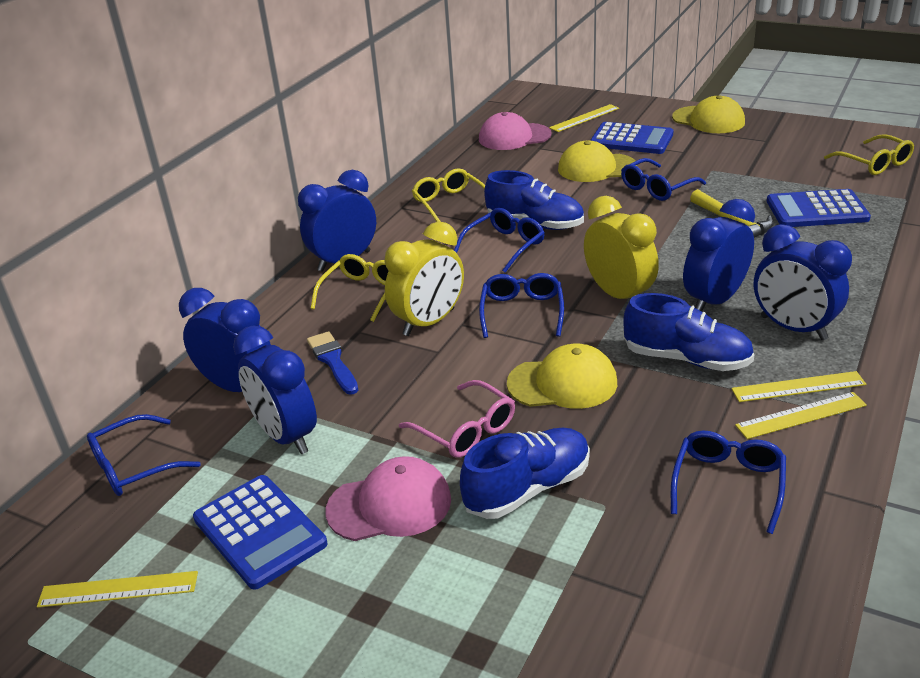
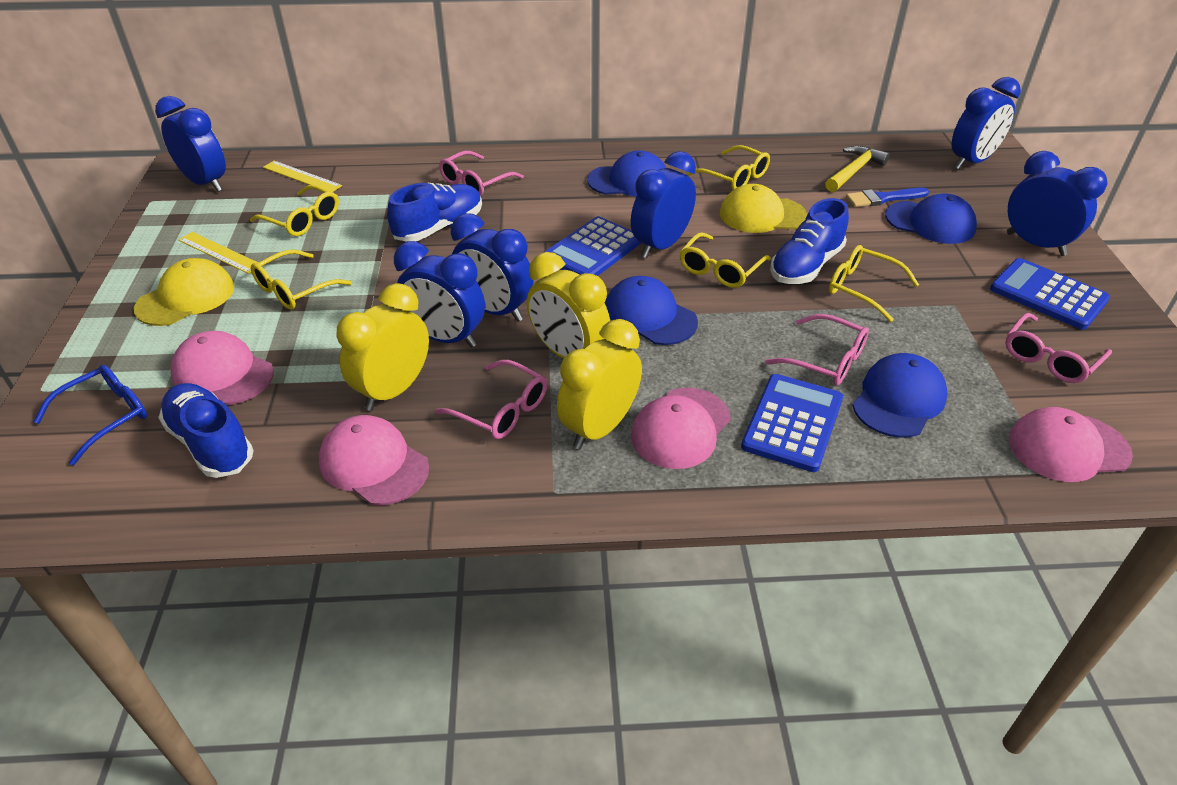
blue cap: none = 0 -> [587,150,666,196] [605,276,698,345] [852,353,948,438] [885,194,977,244] = 4
blue clock: [179,288,271,392] [233,325,317,454] [298,170,376,272] [683,199,755,311] [754,224,852,340] = 5 -> [155,96,226,192] [394,241,485,348] [451,213,533,322] [631,151,696,258] [952,77,1021,169] [1007,151,1107,256] = 6
blue glasses: [87,414,201,496] [454,208,545,273] [479,273,564,338] [621,158,706,201] [671,430,786,534] = 5 -> [34,365,147,466] = 1
pink cap: [325,456,451,541] [479,112,552,150] = 2 -> [170,331,274,405] [319,415,429,505] [631,388,731,469] [1009,407,1133,482] = 4
pink glasses: [399,380,515,458] = 1 -> [435,360,547,439] [439,151,524,196] [765,314,869,385] [1005,313,1112,383] = 4
yellow cap: [507,344,617,409] [558,141,637,182] [672,95,745,133] = 3 -> [134,258,234,326] [720,184,807,233] = 2
yellow clock: [384,222,464,336] [584,196,659,299] = 2 -> [337,283,429,411] [527,252,610,359] [557,319,642,450] = 3
yellow glasses: [310,254,388,322] [412,168,485,222] [824,134,914,175] = 3 -> [250,185,339,236] [251,249,352,310] [679,232,771,288] [687,145,770,190] [829,245,919,322] = 5
yellow ruler: [37,571,198,608] [549,104,619,132] [731,371,866,402] [735,392,867,439] = 4 -> [179,232,258,274] [263,161,342,192] = 2

